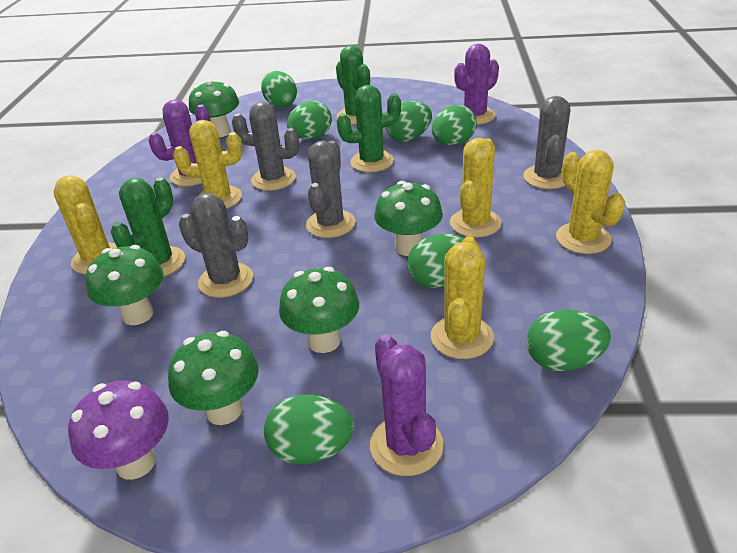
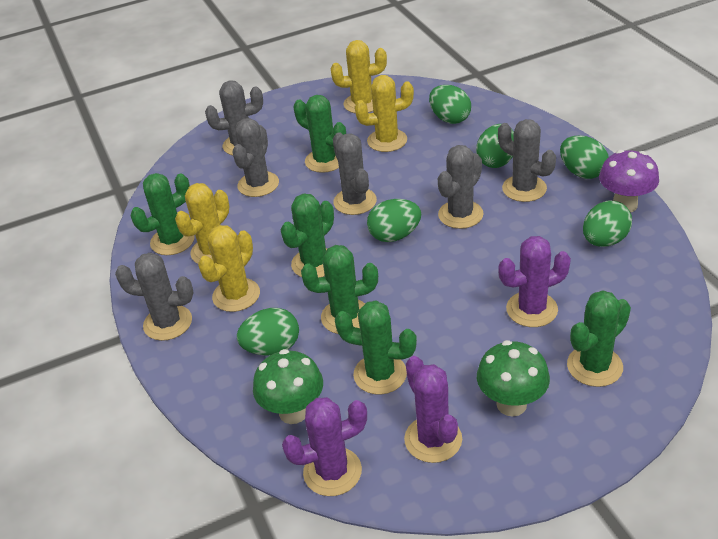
green cactus: [111,177,185,277] [336,45,370,124] [337,85,401,172] = 3 -> [131,173,194,255] [281,193,334,277] [293,95,346,173] [301,245,378,334] [335,300,417,395] [567,290,631,387] = 6
green egg: [261,71,297,108] [264,394,354,464] [287,101,332,140] [385,101,432,142] [407,234,465,288] [432,105,477,146] [527,310,611,372] = 7 -> [237,308,299,356] [367,199,421,242] [429,85,471,124] [476,124,514,168] [560,136,608,179] [583,201,632,247] = 6
green mushroom: [85,245,164,325] [168,331,259,425] [189,79,239,137] [279,267,359,353] [374,181,443,256] = 5 -> [253,349,323,424] [477,340,550,417] = 2
grey cactus: [179,193,253,298] [232,102,299,191] [306,141,355,238] [523,96,571,189] = 4 -> [115,252,193,341] [205,81,263,155] [233,118,279,197] [333,132,377,215] [438,145,483,229] [498,119,556,202] = 6
yellow cactus: [54,175,117,274] [173,120,243,209] [431,236,494,359] [450,138,502,238] [556,150,625,254] = 5 -> [175,183,229,264] [198,225,260,312] [331,40,387,113] [355,75,414,152] = 4

